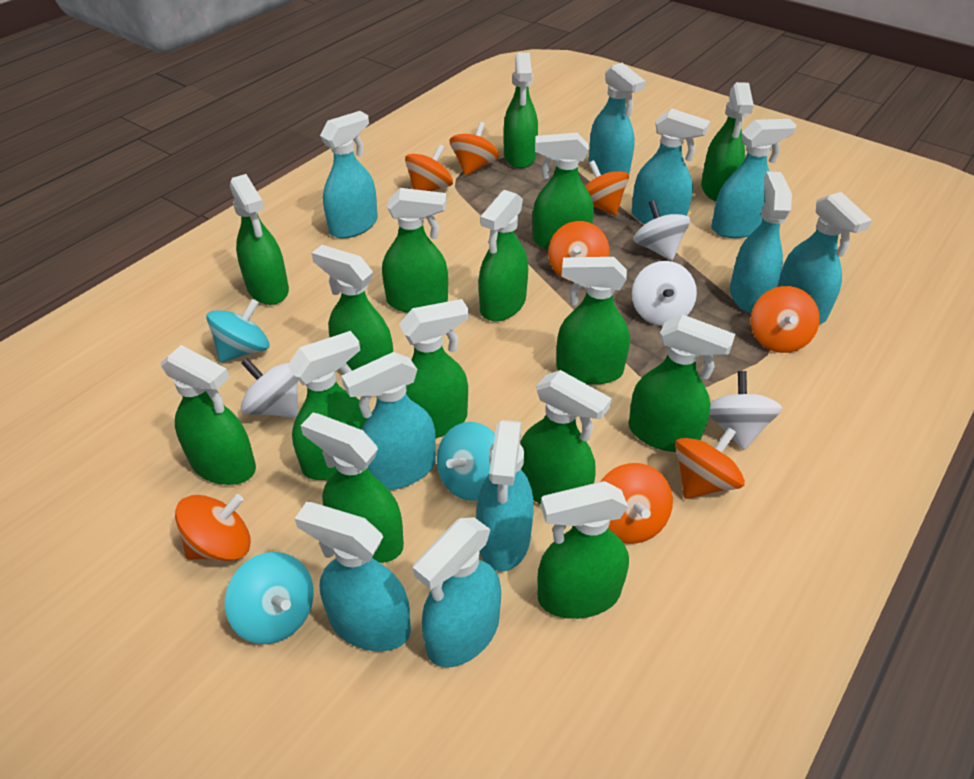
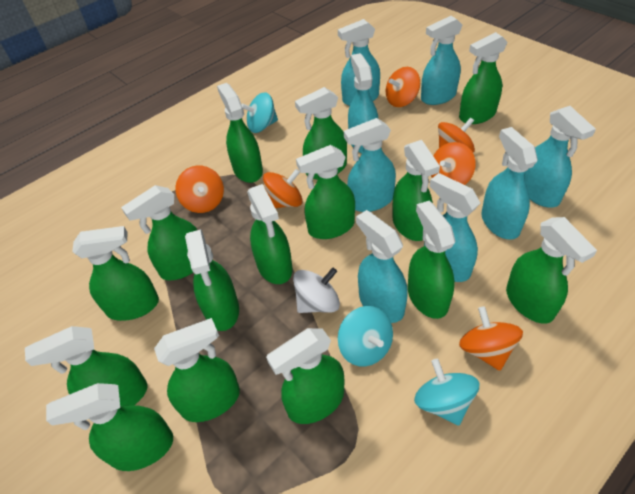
orange spinning top: [175,494,251,561] [405,144,453,191] [450,122,499,176] [548,221,609,282] [585,160,629,215] [600,463,673,544] [675,427,745,499] [751,286,820,353] = 8 -> [175,166,224,213] [263,169,303,208] [386,67,420,107] [431,142,475,185] [438,117,475,152] [459,306,523,371] = 6
turquoise spray bottle: [294,502,411,651] [320,111,378,238] [341,352,436,490] [413,517,501,668] [476,420,534,571] [589,63,646,175] [632,108,710,224] [711,119,797,238] [730,171,792,313] [777,192,872,324] = 10 -> [338,19,380,106] [344,118,396,212] [348,53,378,153] [356,210,408,323] [421,16,462,105] [424,173,480,282] [481,127,538,240] [525,106,596,207] = 8
white spinning top: [241,358,298,418] [632,261,697,326] [633,200,690,260] [709,371,782,450] = 4 -> [293,268,340,313] = 1

